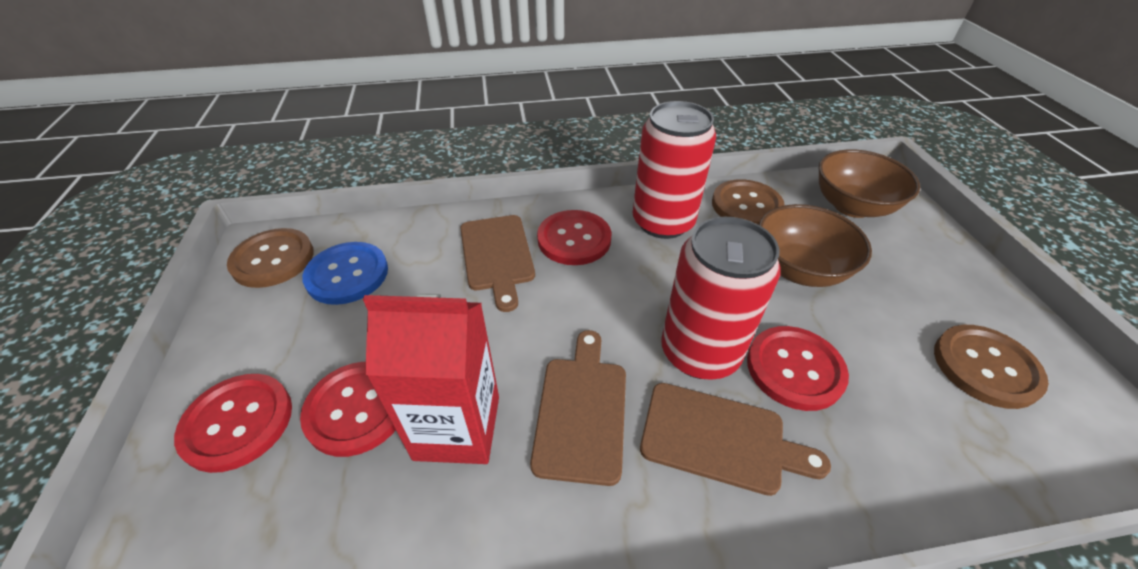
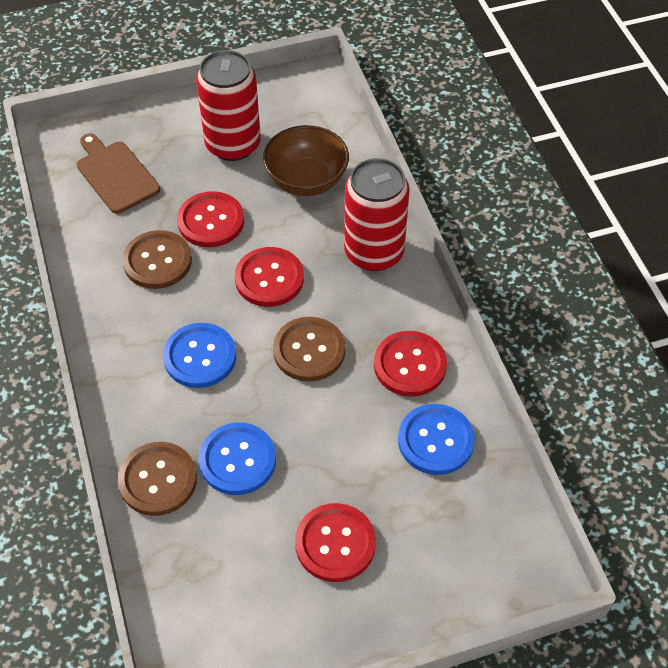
blue button: [302,242,388,305] = 1 -> [163,323,236,388] [198,423,276,495] [398,404,475,475] = 3
brown bowl: [759,204,872,287] [818,150,920,218] = 2 -> [263,125,349,196] = 1
brown cutting board: [460,215,535,312] [530,330,626,486] [640,383,831,496] = 3 -> [77,133,160,214] = 1
red carton: [363,294,499,464] = 1 -> none = 0

